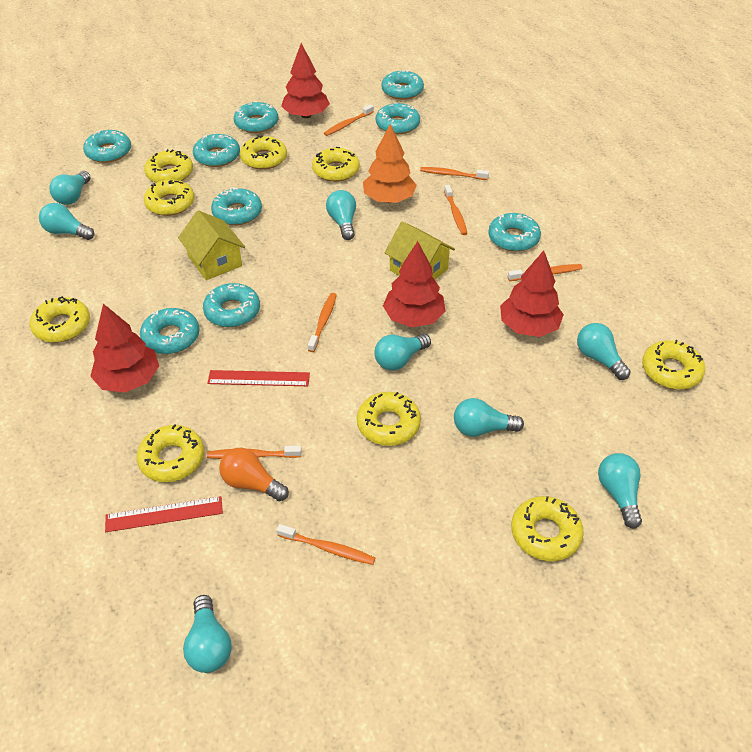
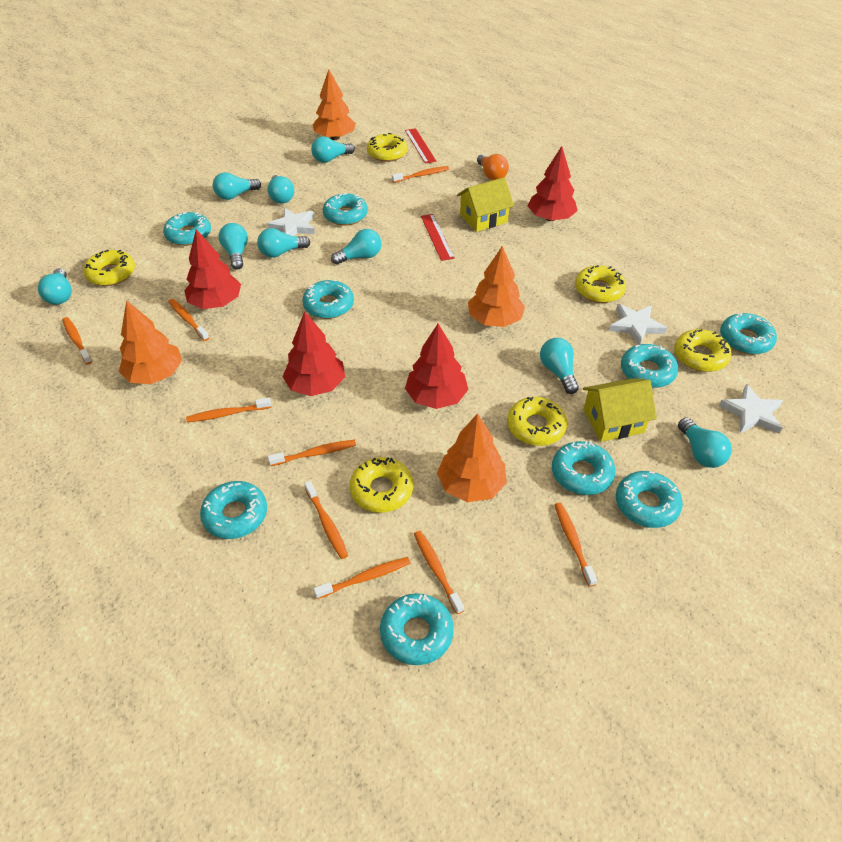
orange toothbrush: [207,446,302,459] [277,524,375,565] [308,293,337,352] [324,104,374,136] [420,167,489,180] [444,185,468,235] [508,264,582,281] = 7 -> [62,317,92,364] [168,299,209,341] [186,397,271,422] [268,440,356,466] [304,481,348,559] [314,557,410,599] [392,166,449,183] [414,531,464,614] [555,503,597,587] = 9
orange tree: [363,124,417,203] = 1 -> [119,300,182,384] [313,70,356,140] [437,413,507,502] [468,246,525,327] = 4
turquoise light bulb: [39,203,94,240] [49,171,91,205] [183,595,232,673] [326,190,356,240] [375,334,431,371] [454,398,524,437] [577,323,631,380] [598,453,642,529] = 8 -> [38,268,72,305] [213,172,261,200] [219,223,248,269] [257,228,310,257] [267,175,294,204] [311,136,355,163] [331,229,381,265] [540,338,579,394] [678,417,732,468] = 9
white star: none = 0 -> [267,208,315,236] [609,304,667,345] [719,384,783,434] = 3
yellow donut: [30,296,90,343] [137,424,204,482] [144,149,193,183] [144,179,194,216] [240,135,287,170] [312,147,360,182] [357,392,421,446] [511,496,584,561] [642,340,705,390] = 9 -> [83,250,135,286] [350,457,413,513] [367,133,408,162] [507,397,567,446] [575,265,626,303] [674,329,731,372] = 6

